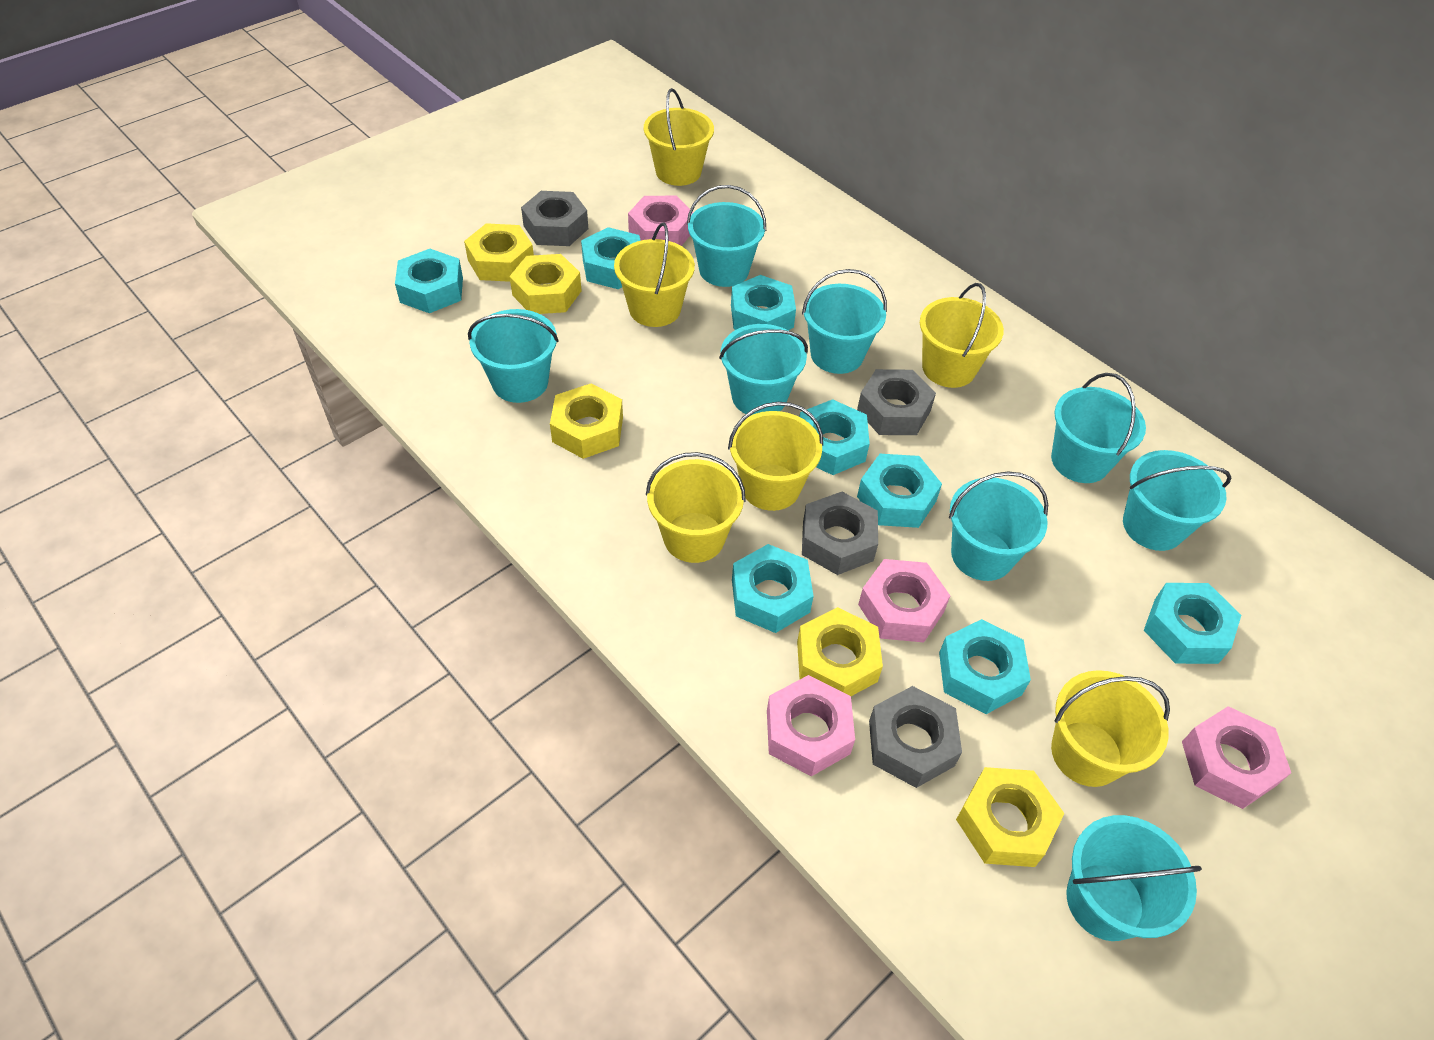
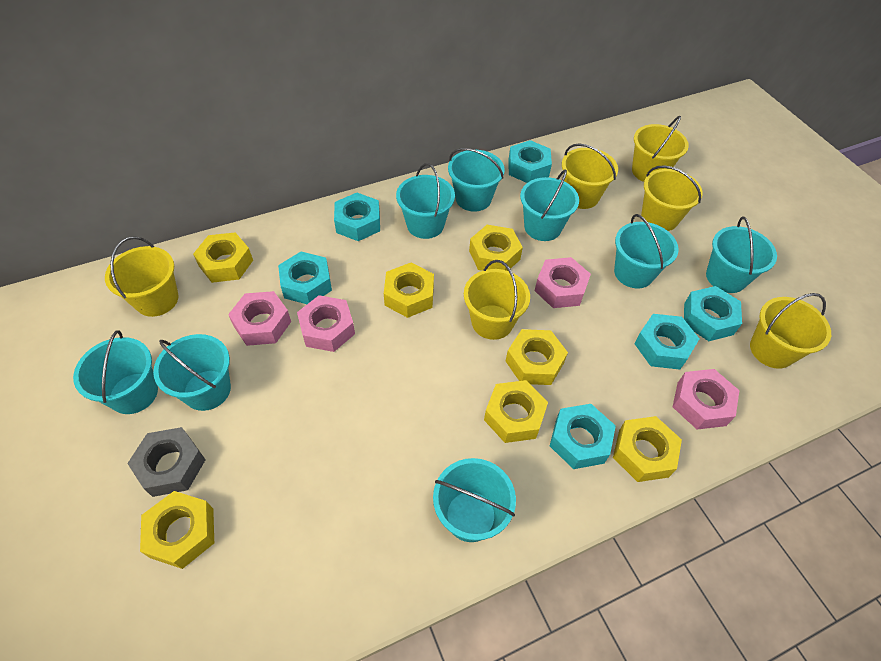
grey nut: [521,191,588,246] [802,492,878,575] [857,369,936,435] [869,686,962,788] = 4 -> [127,427,206,497] = 1
turquoise nut: [395,249,463,313] [581,227,641,289] [731,275,796,330] [732,544,814,633] [799,399,870,475] [857,454,942,528] [939,619,1031,714] [1144,583,1241,664] = 8 -> [278,251,332,304] [334,193,380,241] [508,140,552,183] [550,404,616,469] [634,314,699,370] [684,286,742,341] = 6
yellow nut: [464,223,534,282] [509,254,582,314] [550,384,623,459] [797,607,883,696] [956,767,1065,867] = 5 -> [140,491,214,569] [193,232,253,283] [384,263,434,318] [469,225,523,271] [484,380,548,443] [506,329,568,385] [613,416,682,482] = 7

